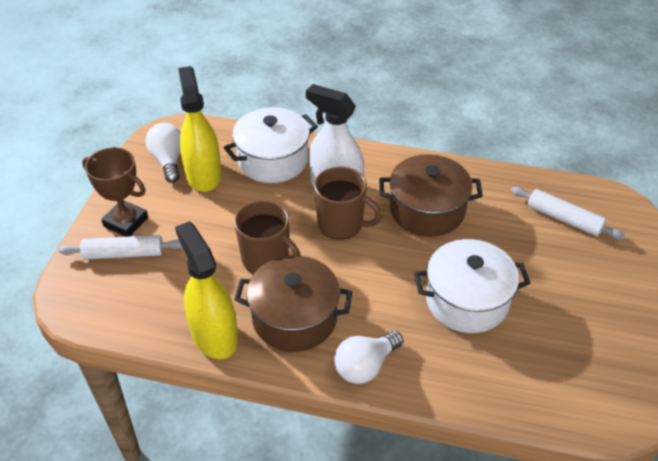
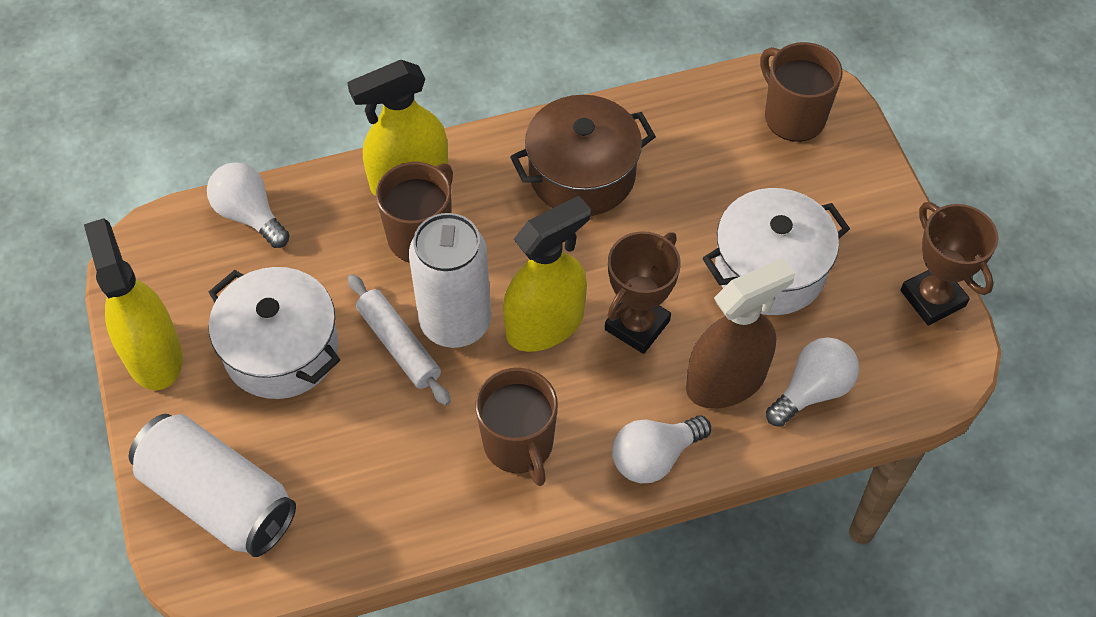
brown mug: [234,200,301,274] [314,167,382,240] = 2 -> [376,162,453,263] [476,368,558,486] [760,42,843,142] = 3
brown pot: [234,255,352,352] [379,154,483,237] = 2 -> [510,95,656,216] = 1
brown spray bottle: none = 0 -> [686,257,795,409] = 1
brown trophy: [82,147,148,237] = 1 -> [605,231,681,354] [900,202,998,325] = 2
white can: none = 0 -> [129,414,296,557] [409,213,491,348] = 2
white light bulb: [146,123,181,183] [334,331,403,384] = 2 -> [207,162,290,248] [612,416,711,483] [766,337,859,427] = 3
white rolling pin: [59,235,182,260] [511,187,625,239] = 2 -> [348,274,451,406] = 1
white spray bottle: [306,84,364,186] = 1 -> none = 0
yellow spray bottle: [175,221,238,359] [178,66,222,192] = 2 -> [84,218,183,390] [347,60,448,196] [503,196,591,352] = 3

